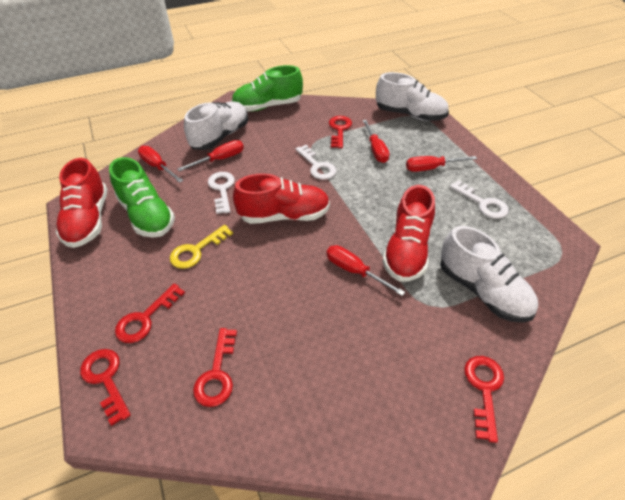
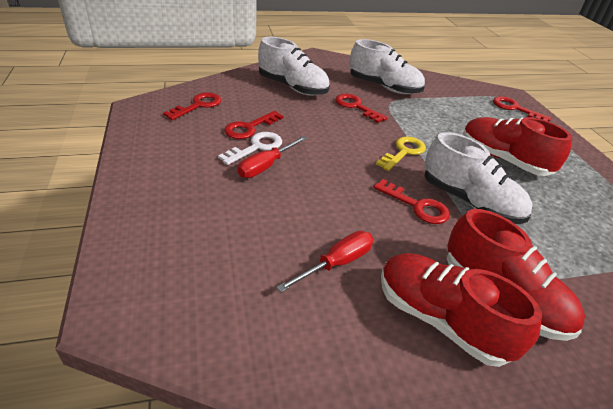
green shoe: [109,157,175,238] [232,65,303,111] = 2 -> none = 0
red screwdriver: [138,146,183,183] [177,140,244,171] [327,245,405,296] [363,120,389,163] [406,156,477,172] = 5 -> [237,136,307,178] [276,231,373,293] = 2
white key: [208,172,235,214] [296,145,337,180] [450,180,509,219] = 3 -> [218,132,282,165] = 1

